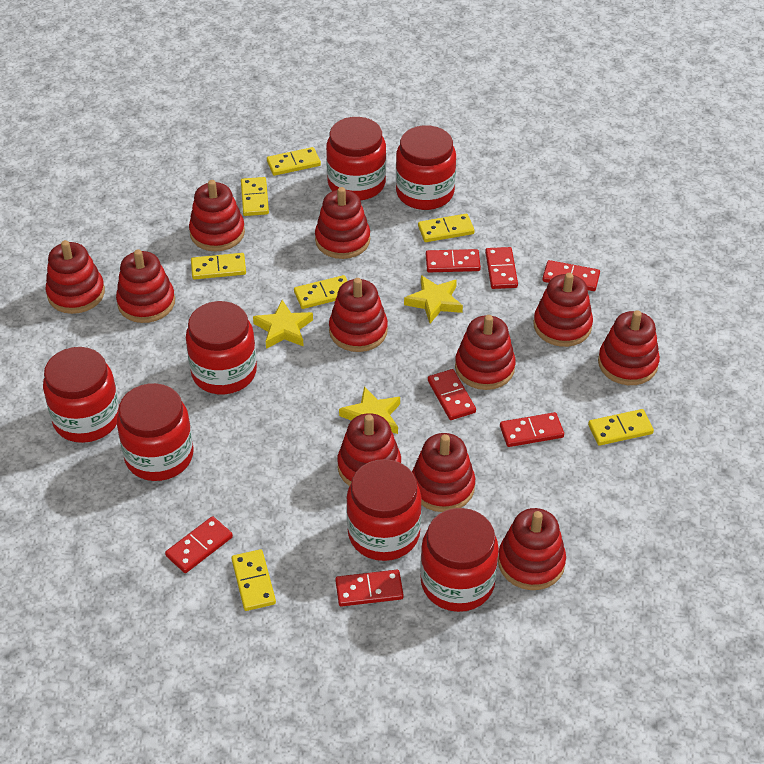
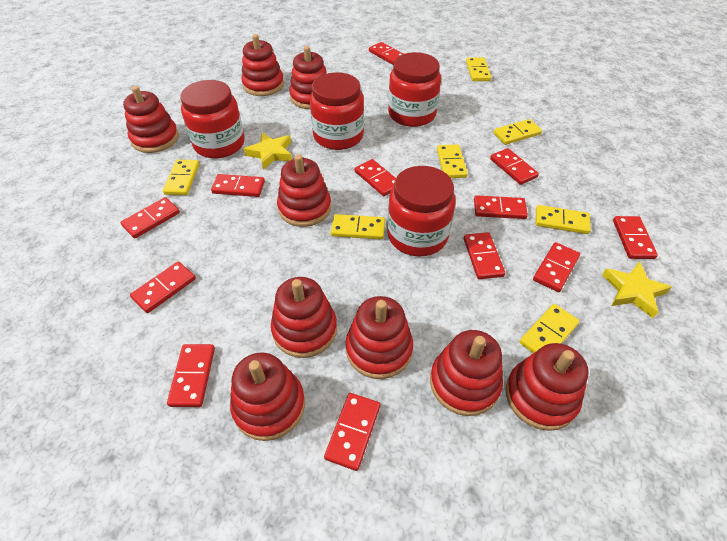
red domino: [165,516,233,573] [335,570,404,607] [426,249,481,272] [428,369,476,420] [485,247,518,289] [500,412,564,447] [542,260,600,291] = 7 -> [120,197,180,238] [130,261,196,313] [167,344,215,407] [211,174,265,197] [324,393,380,471] [355,159,396,196] [369,42,403,65] [464,232,505,279] [474,195,528,219] [490,148,539,185] [533,242,580,292] [613,216,658,259] = 12
red jar: [43,347,119,443] [117,383,194,481] [186,301,257,394] [326,117,386,201] [346,459,422,561] [396,125,456,210] [420,508,499,612] = 7 -> [180,80,245,158] [310,72,364,150] [387,166,456,256] [388,52,441,127] = 4
red stacking toy: [46,240,105,314] [116,249,175,323] [189,180,245,252] [315,187,370,259] [329,278,388,352] [337,413,401,486] [412,433,475,512] [455,315,516,390] [498,508,566,590] [533,273,593,347] [598,310,660,385] = 11 -> [123,86,179,153] [230,353,305,441] [241,34,284,96] [271,277,337,358] [277,154,331,227] [289,46,327,109] [346,296,413,379] [430,330,503,416] [506,343,589,431] = 9
yellow star: [253,300,313,349] [339,386,400,434] [404,275,463,323] = 3 -> [244,133,292,170] [602,261,672,318] = 2

